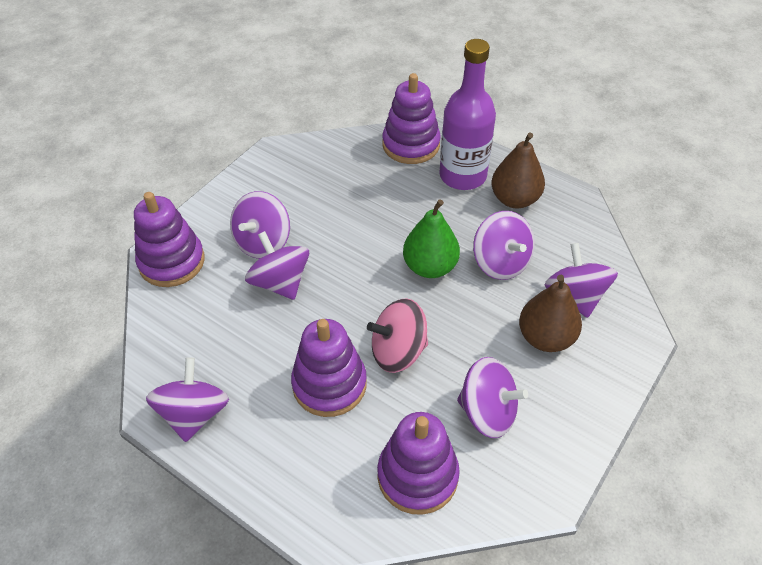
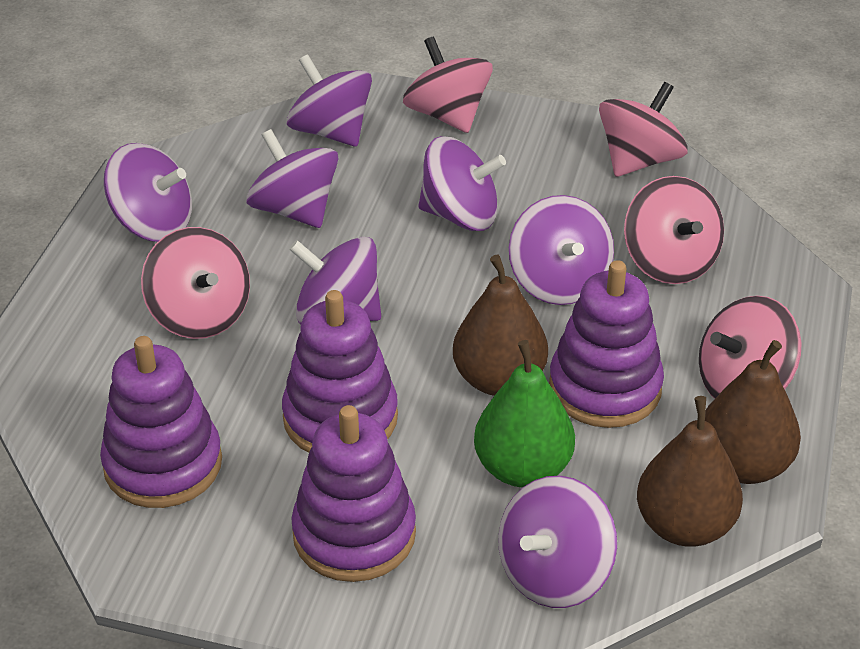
brown pear: [491,133,545,208] [519,275,582,352] = 2 -> [453,254,548,396] [637,396,743,546] [705,340,801,484] = 3
pink spinning top: [367,298,428,373] = 1 -> [141,227,250,339] [403,36,493,133] [599,82,687,177] [624,176,724,284] [699,296,802,399] = 5
purple bottle: [439,39,496,190] = 1 -> none = 0
purple spinning top: [146,357,229,442] [230,191,290,259] [245,231,309,300] [457,357,528,438] [473,211,534,280] [545,243,618,318] = 6 -> [104,143,192,242] [246,129,338,228] [286,54,372,147] [289,237,381,324] [418,136,506,231] [498,476,617,608] [509,195,614,305] = 7

